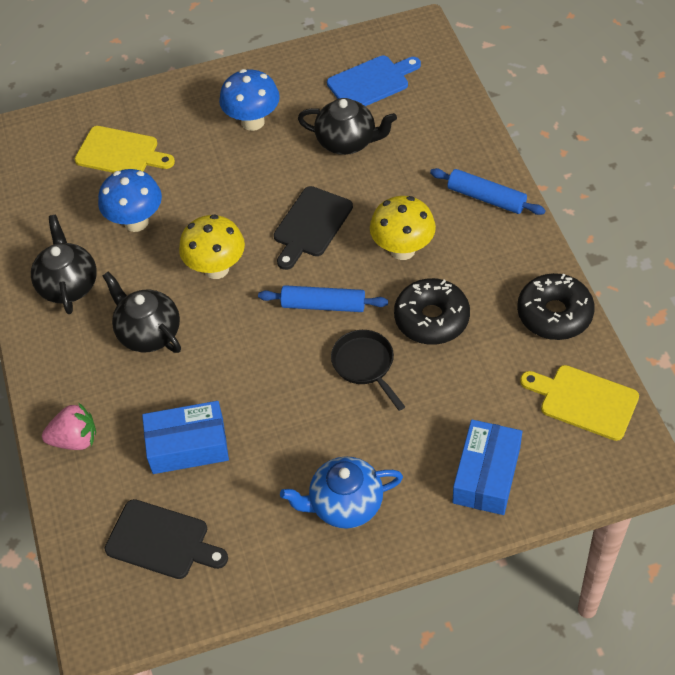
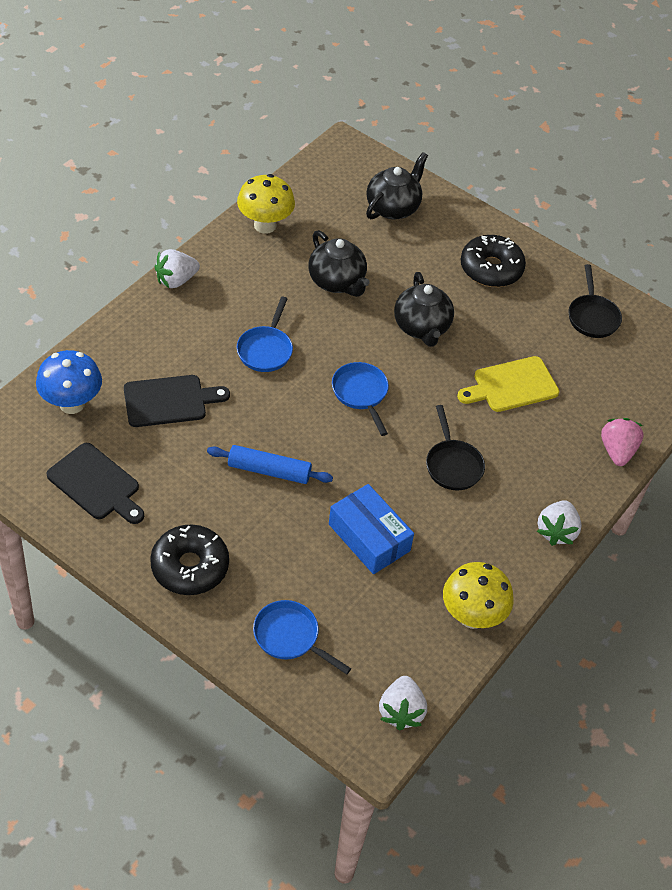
black pan: [331,330,405,411] = 1 -> [426,405,485,490] [569,264,622,338] = 2
blue box: [142,401,229,474] [453,420,522,515] = 2 -> [329,484,414,574] = 1
blue cutting board: [327,56,421,106] = 1 -> none = 0
blue mushroom: [98,169,162,232] [219,69,280,131] = 2 -> [36,350,102,414] = 1
blue pan: none = 0 -> [237,297,293,372] [253,600,351,675] [332,362,389,436] = 3
blue rolling pin: [258,285,388,312] [430,168,545,215] = 2 -> [207,445,333,484] = 1
blue teapot: [280,457,403,529] = 1 -> none = 0
white strawberry: none = 0 -> [155,249,200,288] [379,676,427,731] [537,500,582,546] = 3
yellow cutting board: [75,126,175,173] [520,365,639,441] = 2 -> [457,356,559,412] = 1

